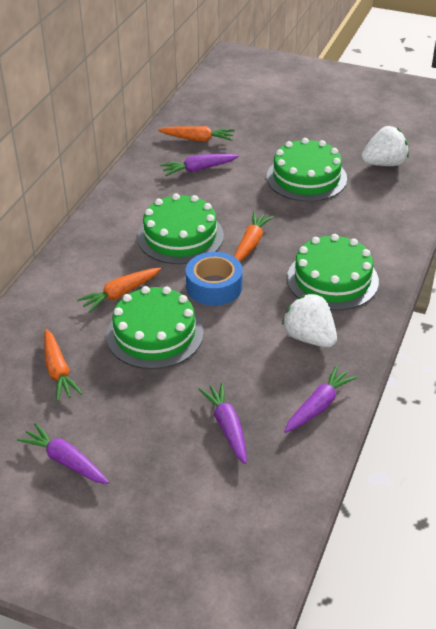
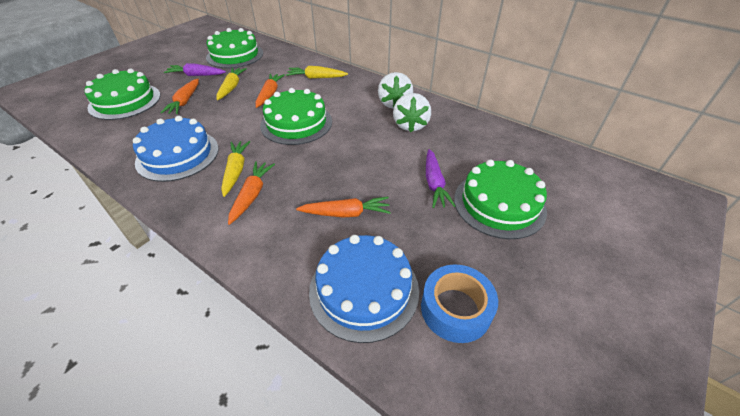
blue cake: none = 0 -> [133,116,219,182] [309,235,419,343] = 2
purple carrot: [17,423,109,484] [160,154,239,176] [198,382,247,464] [284,365,358,433] = 4 -> [164,63,226,76] [426,149,455,208] = 2
yellow carrot: none = 0 -> [217,68,247,100] [221,141,250,197] [286,66,348,79] = 3

